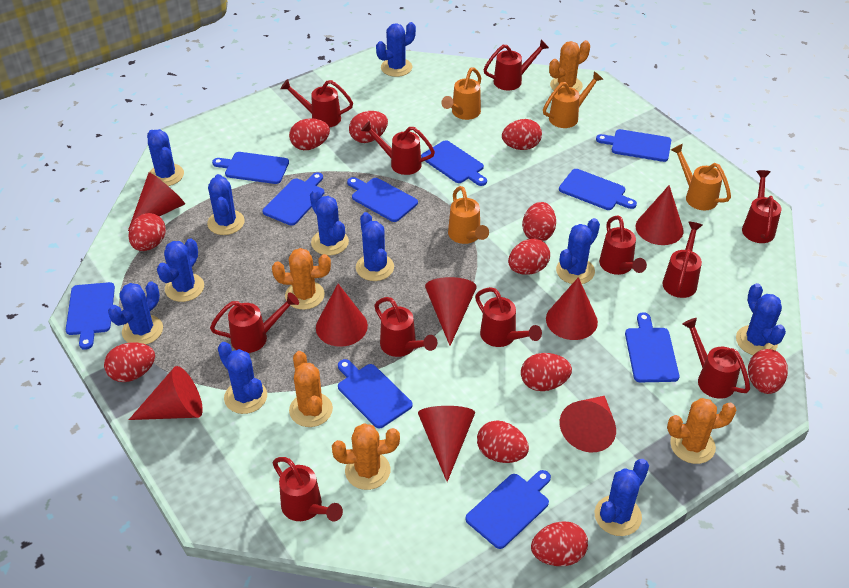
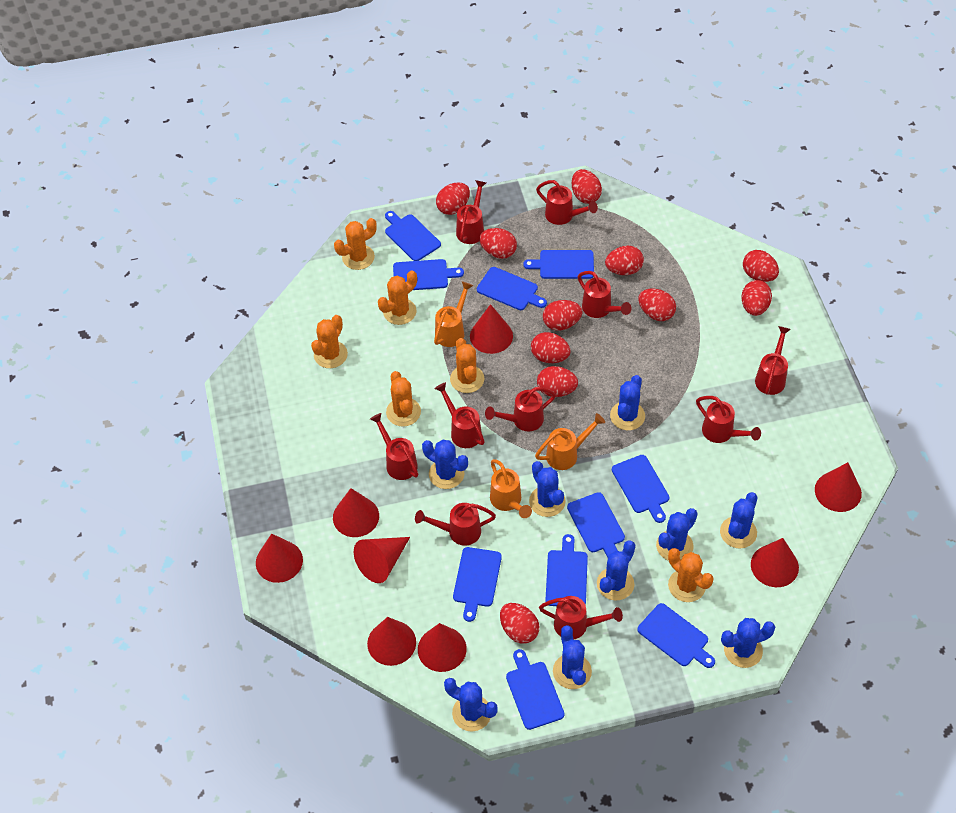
blue cactus: [108,282,163,345] [147,129,184,186] [157,238,204,302] [207,174,245,235] [218,342,267,414] [310,189,349,256] [356,212,394,281] [376,22,416,77] [556,218,600,284] [594,459,649,536] [736,283,786,355] = 11 -> [422,440,468,489] [444,678,498,732] [529,461,566,517] [553,625,592,689] [597,541,635,601] [610,375,645,430] [656,508,697,561] [720,492,758,549] [721,618,775,668] = 9
orange cactus: [272,248,331,310] [289,351,333,427] [332,423,400,490] [549,40,590,92] [667,398,736,464] = 5 -> [311,315,348,368] [334,218,377,270] [378,270,417,325] [386,371,421,427] [450,338,484,393] [668,548,714,602] = 6
orange watering can: [441,67,481,120] [448,186,489,244] [543,71,603,128] [671,144,731,210] = 4 -> [434,281,473,347] [490,459,532,518] [535,413,605,470] = 3
red watering can: [210,292,299,353] [273,457,343,521] [280,79,353,128] [361,121,435,175] [374,297,438,357] [475,287,542,347] [483,40,549,91] [599,215,647,275] [663,222,702,298] [682,318,750,399] [742,170,781,243] = 11 -> [370,413,418,480] [415,503,496,546] [434,382,485,448] [456,180,486,244] [485,387,556,431] [536,180,598,225] [539,596,623,639] [578,271,632,318] [696,396,761,443] [755,326,791,395] = 10

